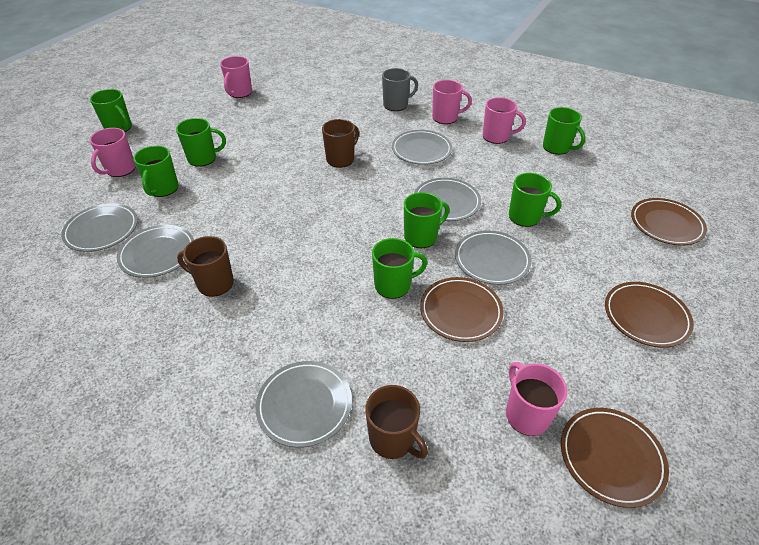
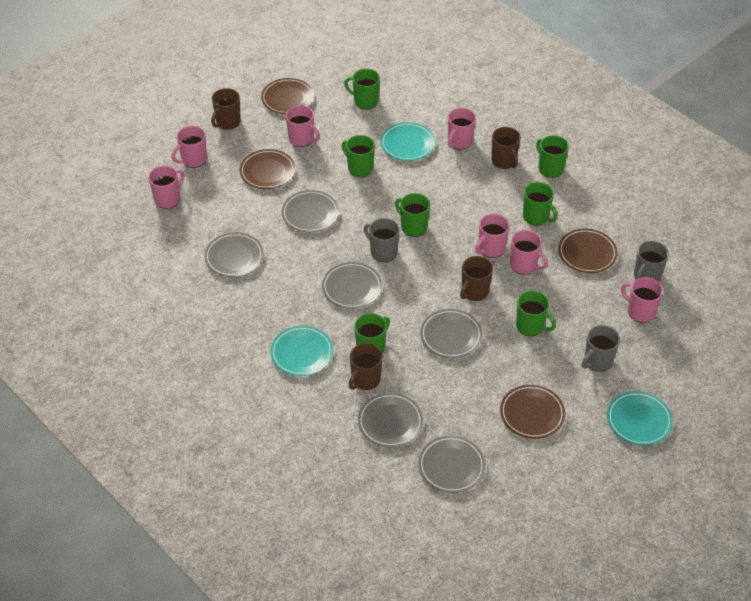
brown mug: [177,236,234,297] [322,119,359,168] [365,385,428,459] = 3 -> [211,88,241,130] [349,343,383,390] [460,256,493,301] [491,127,521,169] = 4
grey mug: [382,68,418,111] = 1 -> [364,218,400,262] [582,325,620,372] [634,241,669,282] = 3
pink mug: [90,128,136,177] [220,56,252,98] [432,80,472,124] [483,97,526,144] [506,362,567,436] = 5 -> [148,166,184,209] [172,126,207,168] [286,105,320,147] [448,108,476,150] [475,214,510,258] [510,230,548,275] [621,277,663,323] = 7
turquoise plate: none = 0 -> [270,326,333,376] [380,122,435,161] [607,391,673,446] = 3

